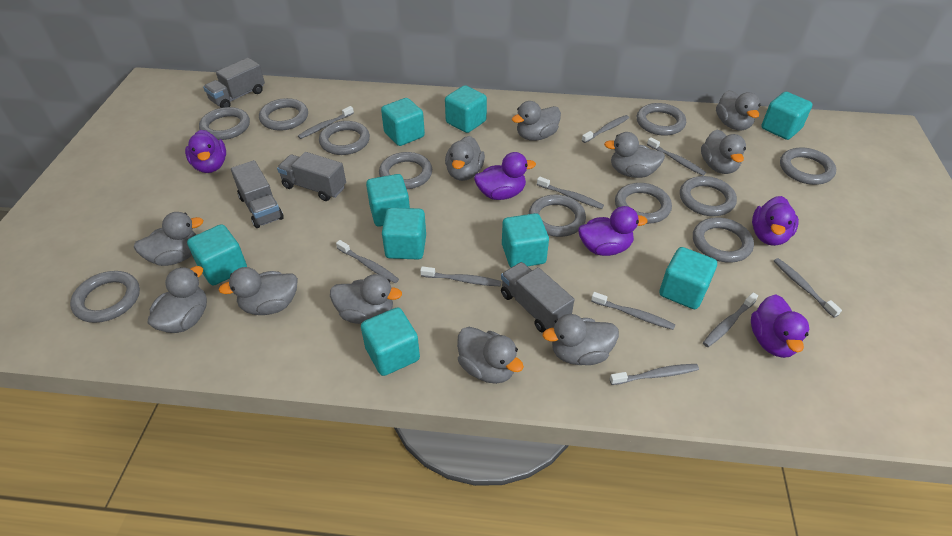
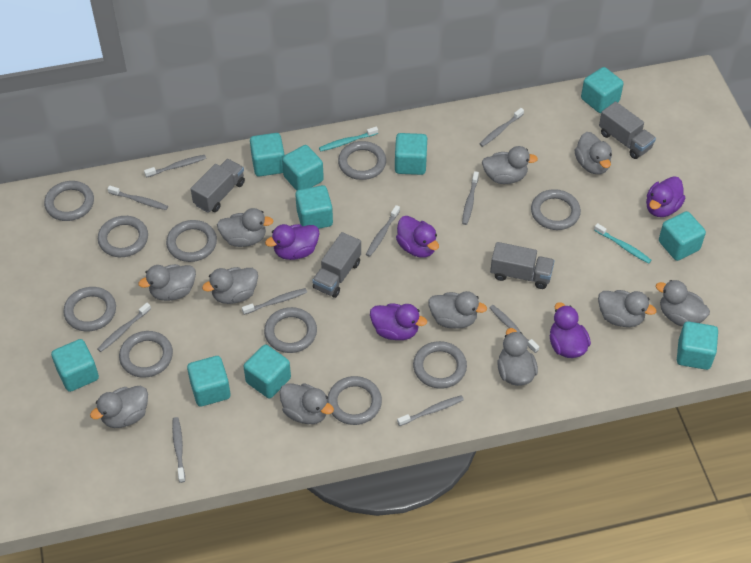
grey ring: [70,271,140,323] [199,107,250,140] [259,98,308,131] [319,121,370,155] [379,152,432,189] [529,194,586,237] [615,183,672,224] [637,103,686,136] [680,176,737,216] [693,217,754,263] [780,148,836,185] = 11 -> [44,181,94,221] [63,287,116,332] [98,216,148,257] [119,331,173,378] [166,220,217,262] [264,307,317,353] [327,376,382,425] [338,141,386,180] [413,341,467,389] [531,189,581,230] = 10
turquoise cube: [187,224,247,285] [361,307,420,376] [366,174,410,227] [381,98,425,146] [382,208,426,260] [445,85,487,133] [502,213,549,268] [659,247,717,309] [761,92,813,140] = 9 -> [51,339,99,392] [187,356,231,407] [243,345,291,398] [250,133,284,177] [282,145,324,191] [295,185,333,228] [395,133,427,175] [581,67,624,113] [659,211,706,261] [677,321,718,370] = 10
turquoise toothbrush: none = 0 -> [319,127,378,151] [594,223,651,264] = 2

